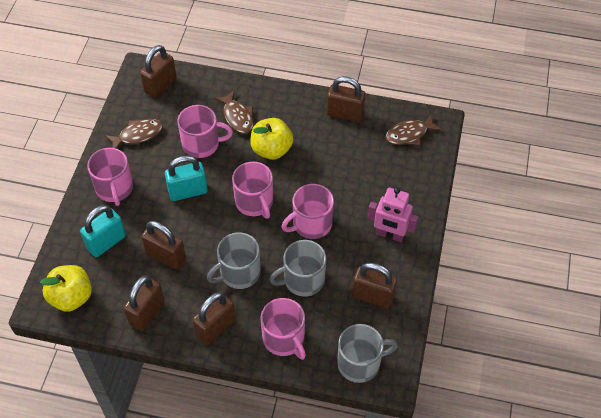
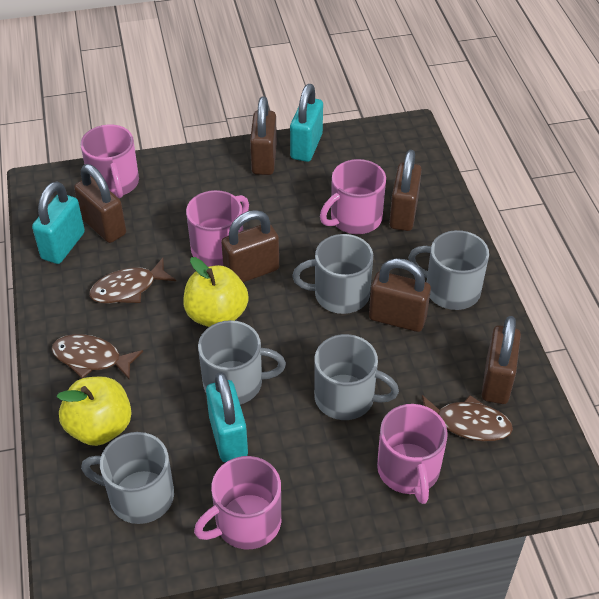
grey mug: [207,232,261,289] [269,240,326,297] [337,324,398,383] = 3 -> [81,432,174,524] [198,320,286,404] [292,234,373,314] [314,334,399,420] [408,230,489,310] = 5
pink robot: [368,187,418,242] = 1 -> none = 0
turquoise padlock: [80,205,126,257] [165,155,208,201] = 2 -> [32,182,85,264] [206,372,248,462] [290,84,323,162] = 3

